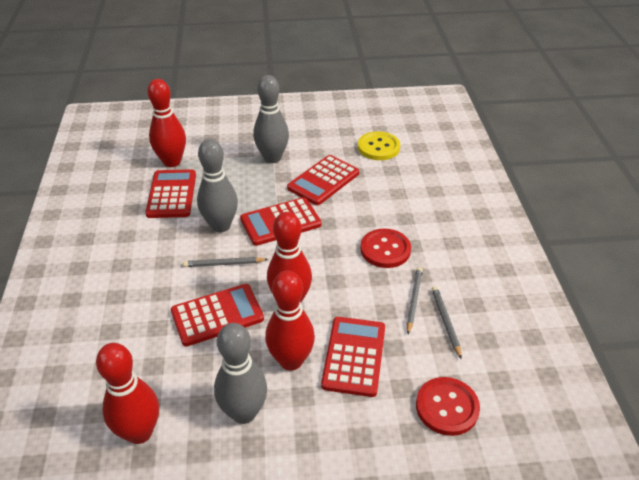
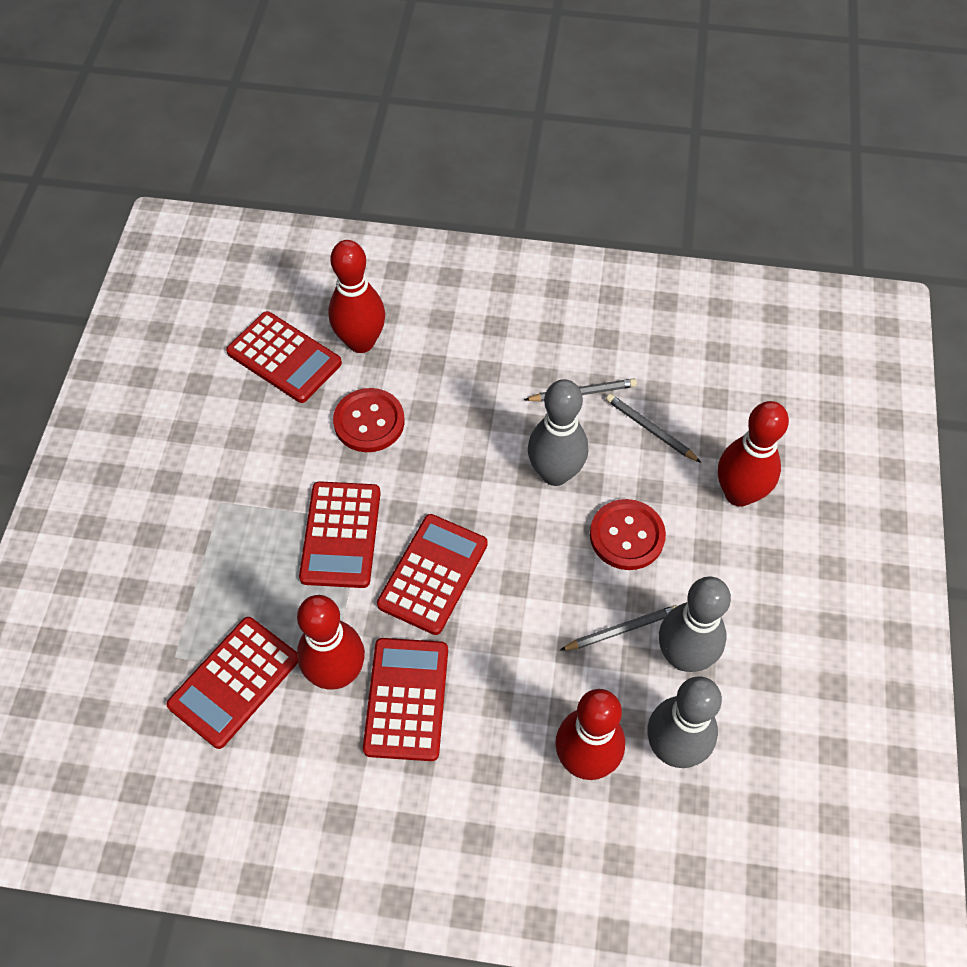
yellow button: [358,131,400,160] = 1 -> none = 0

